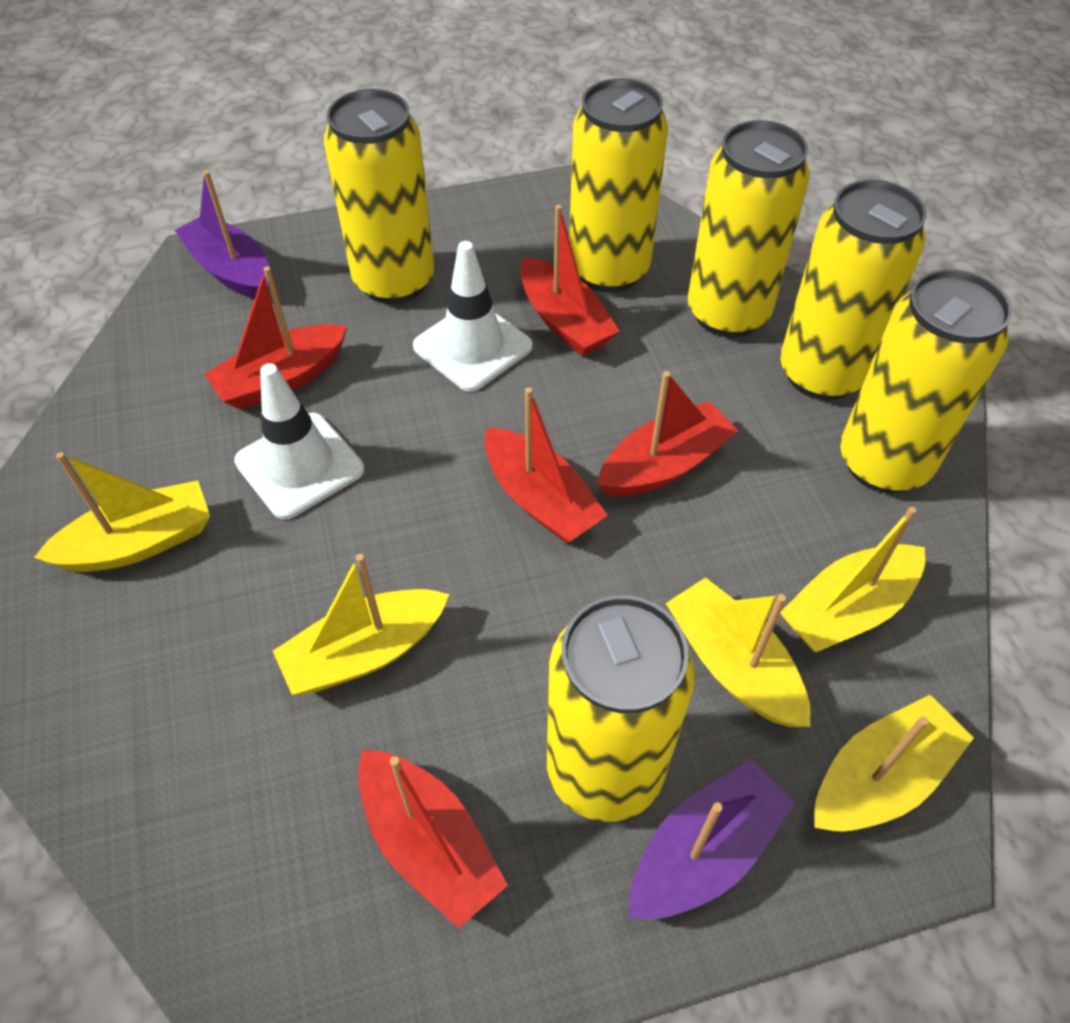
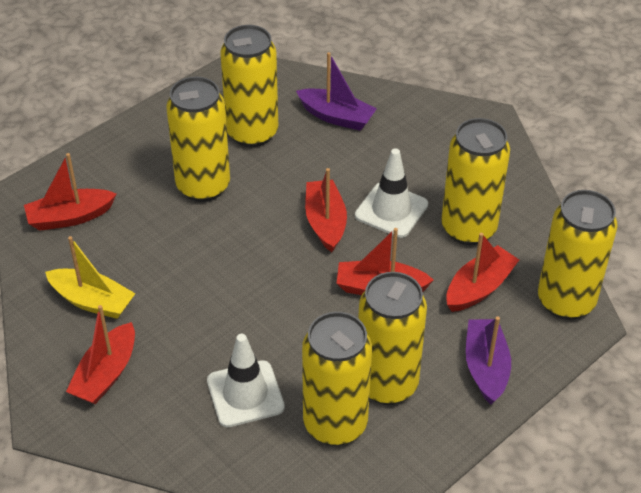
yellow boat: [34,452,210,572] [273,554,449,695] [666,577,811,727] [780,507,925,652] [815,695,974,832] = 5 -> [45,236,136,319] = 1

